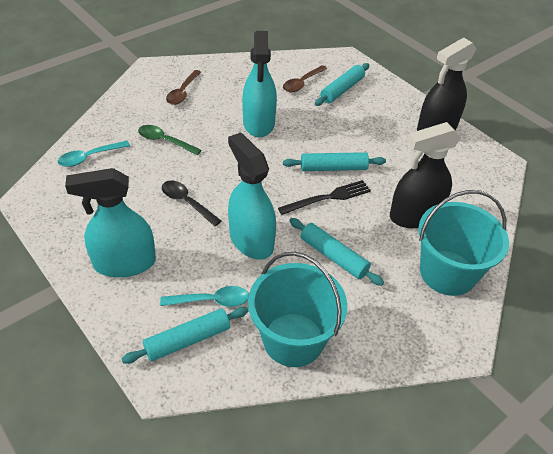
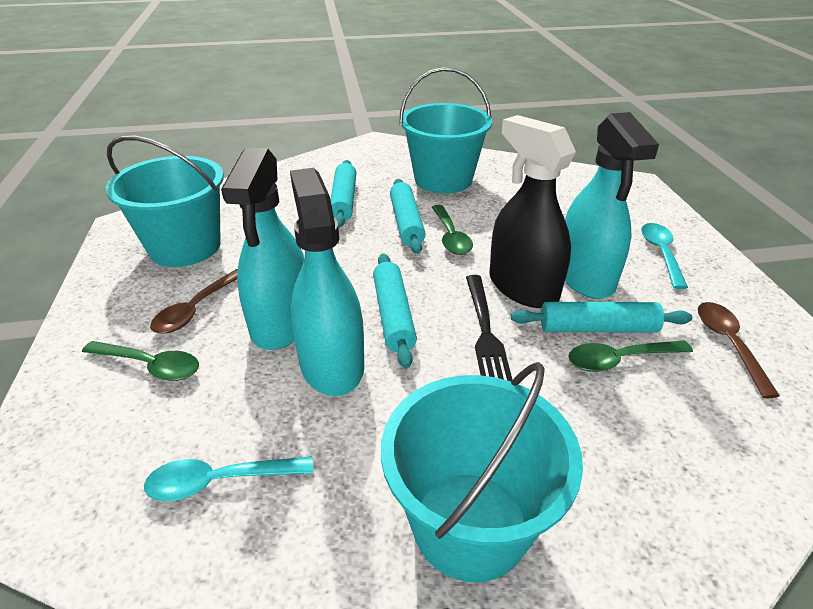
black spoon: [162,180,221,226] = 1 -> none = 0
black spray bottle: [390,122,461,228] [417,38,477,131] = 2 -> [489,115,576,308] = 1
green spoon: [138,125,201,155] = 1 -> [82,341,199,381] [432,205,473,255] [568,340,693,372] = 3
turquoise bucket: [248,252,347,367] [418,190,509,296] = 2 -> [106,135,224,267] [381,362,583,582] [399,67,492,194] = 3

